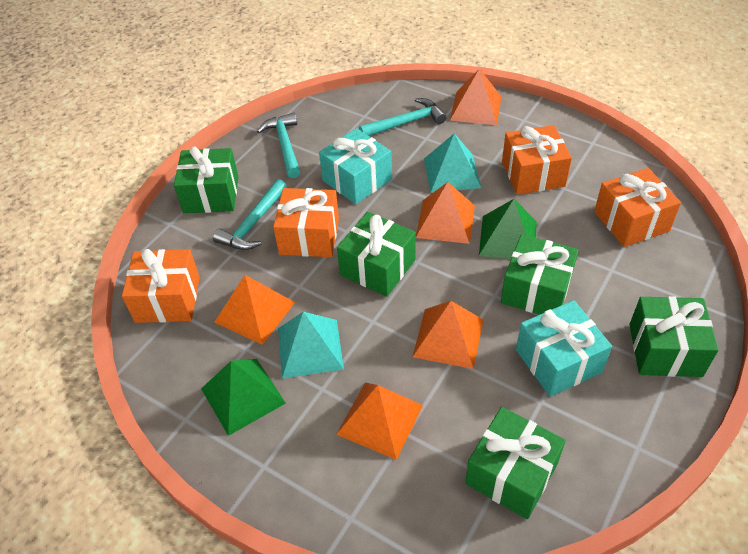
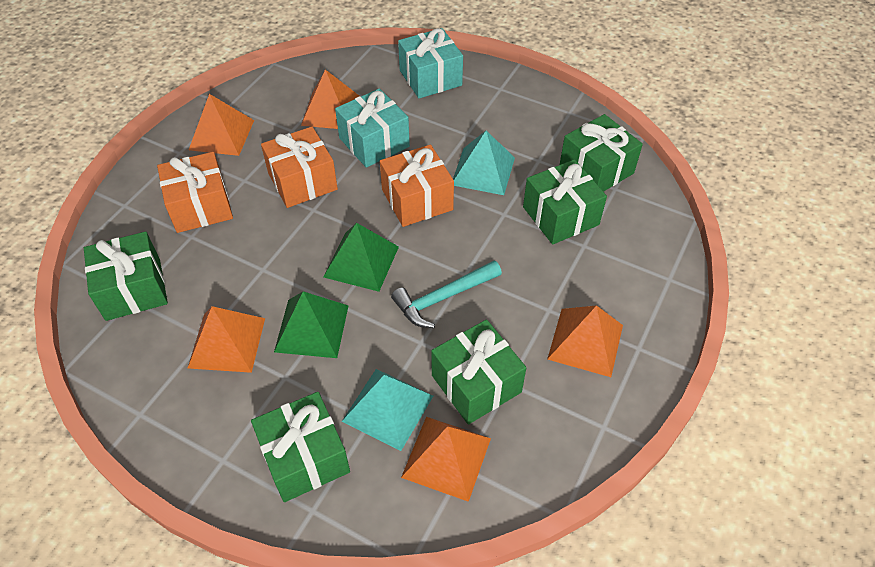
orange gift: [122,249,200,323] [273,188,339,257] [502,125,572,195] [594,168,681,247] = 4 -> [157,152,233,233] [261,126,338,208] [380,145,454,227] = 3
turquoise hammer: [213,179,287,250] [257,113,300,178] [359,98,446,136] = 3 -> [391,261,502,328] = 1

